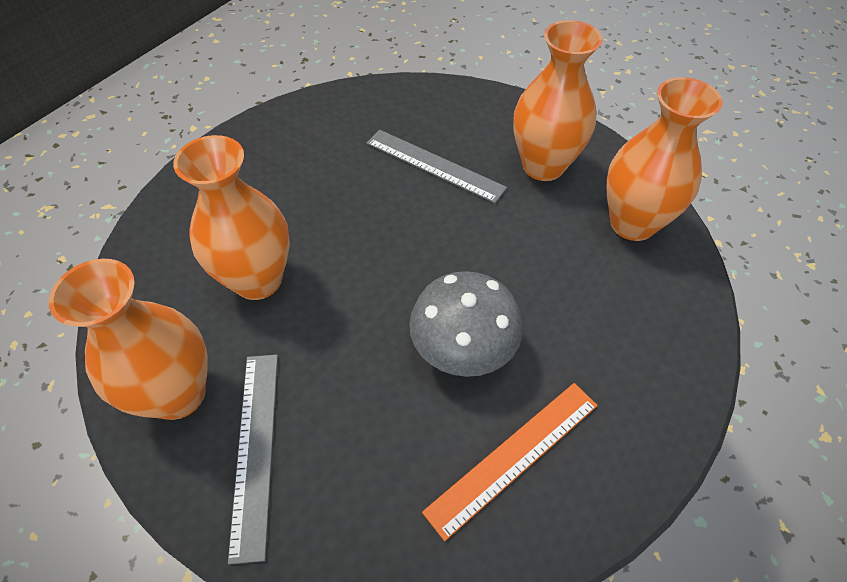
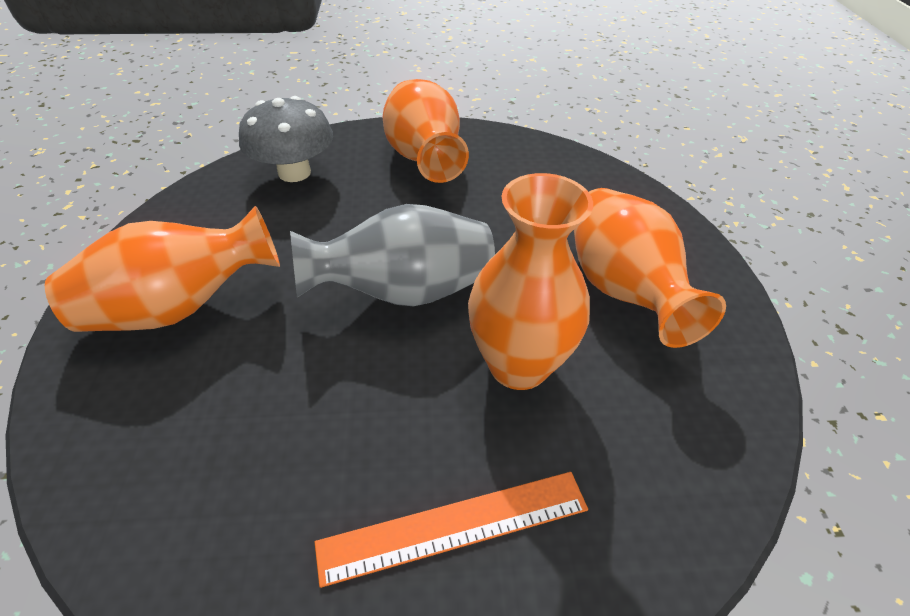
grey ruler: [228,354,278,565] [366,130,507,203] = 2 -> none = 0
grey vase: none = 0 -> [290,204,495,307] = 1

